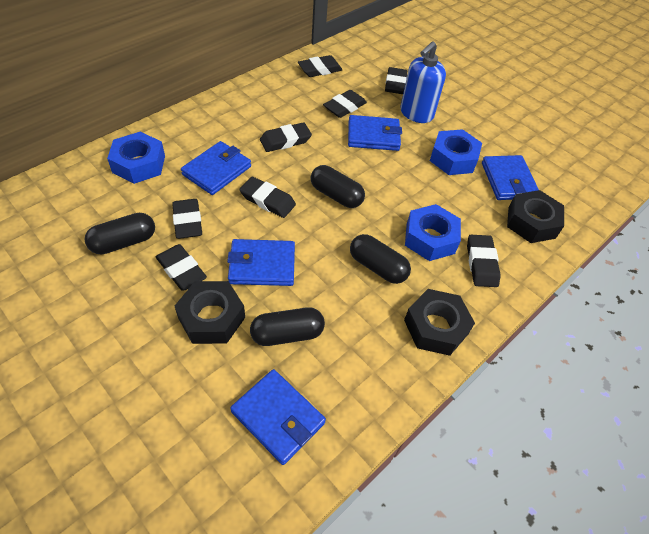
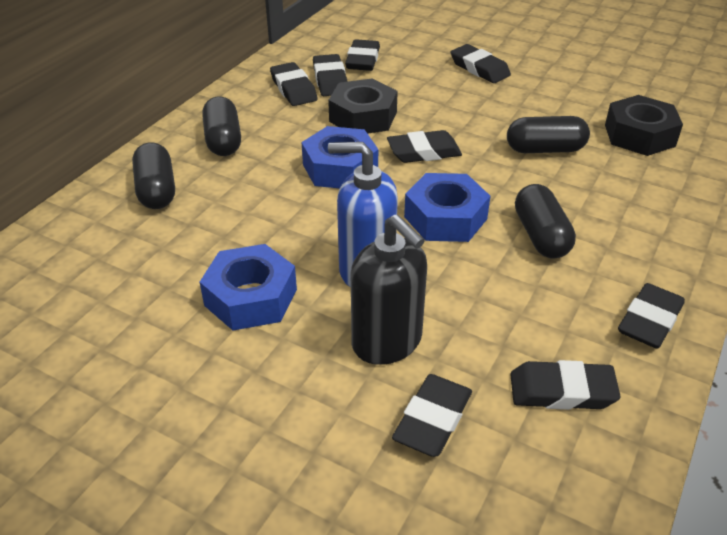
black nut: [175,281,245,344] [404,289,475,356] [507,190,564,243] = 3 -> [328,78,398,134] [605,95,683,156] = 2
black soap dispenser: none = 0 -> [351,214,427,365] = 1
blue wallet: [181,141,251,195] [227,239,295,286] [230,369,326,465] [348,115,402,151] [482,155,539,200] = 5 -> none = 0

